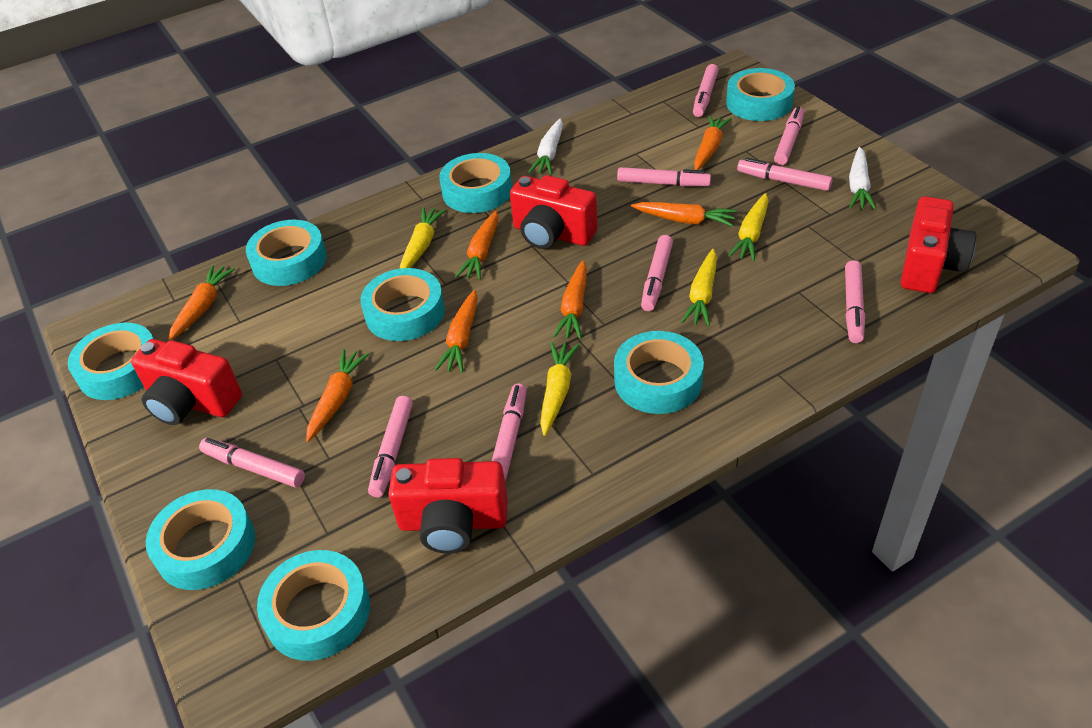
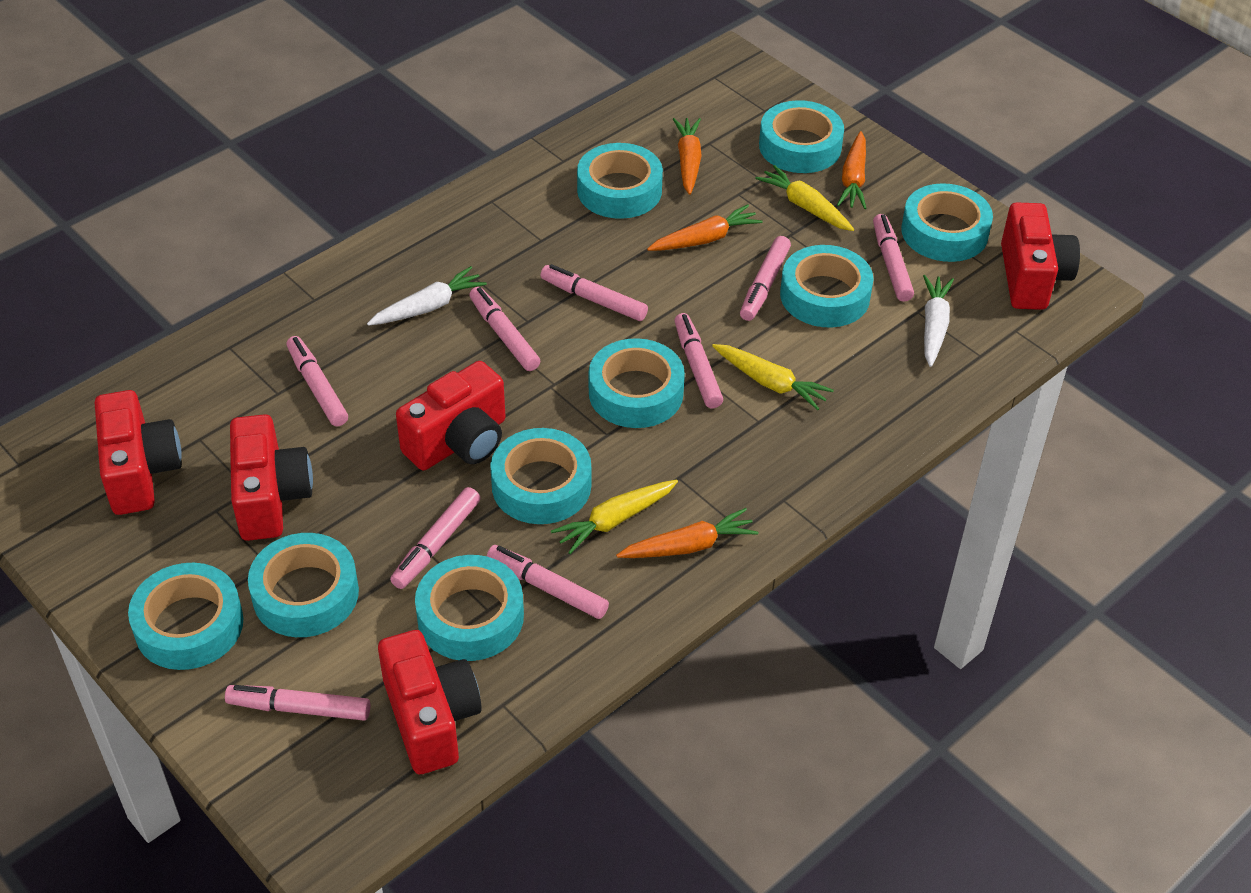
orange carrot: [168,265,235,341] [306,349,369,442] [435,290,478,373] [455,210,499,280] [553,260,587,339] [631,202,737,227] [694,115,732,170] = 7 -> [616,508,758,558] [647,204,763,251] [673,118,702,195] [837,131,866,209] = 4
red camera: [131,339,242,425] [388,458,508,554] [510,175,598,249] [901,196,976,293] = 4 -> [95,390,182,515] [230,414,313,541] [378,630,482,774] [396,361,506,470] [1001,202,1080,310] = 5
turquoise tape: [68,323,154,400] [146,489,255,590] [246,220,327,286] [257,550,370,661] [360,268,445,341] [439,153,512,213] [614,331,704,414] [726,68,795,121] = 8 -> [128,563,243,670] [248,533,359,637] [415,555,524,661] [490,428,591,524] [577,143,663,219] [589,338,685,428] [759,100,844,173] [780,245,874,327] [901,183,993,262] = 9
yellow carrot: [400,207,446,268] [540,342,579,436] [681,249,717,327] [728,193,769,261] = 4 -> [551,480,678,554] [712,344,834,410] [755,165,854,231] = 3

